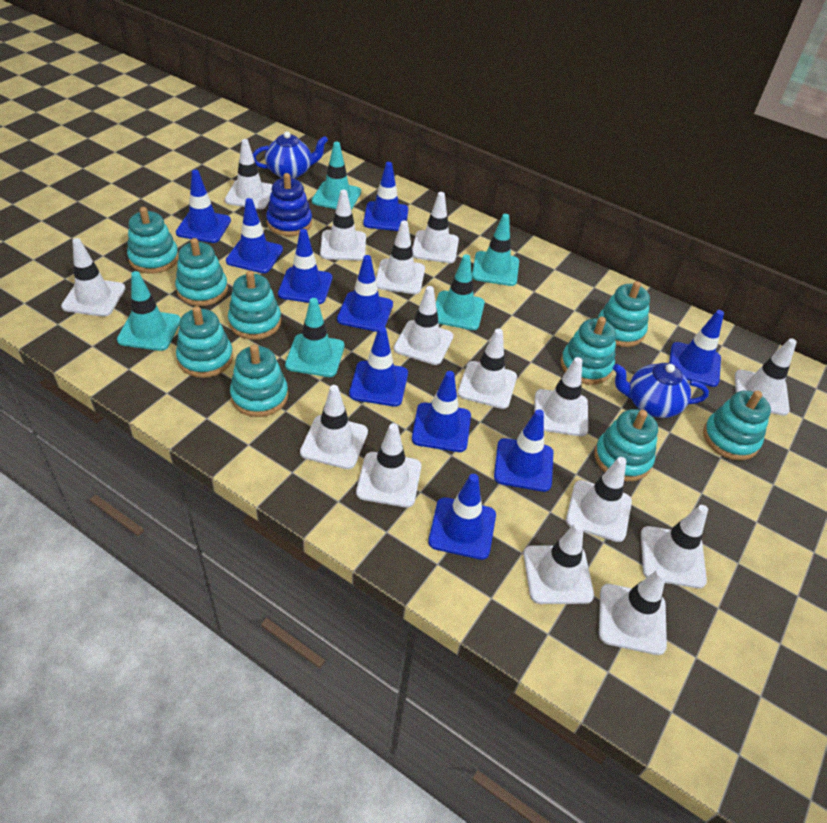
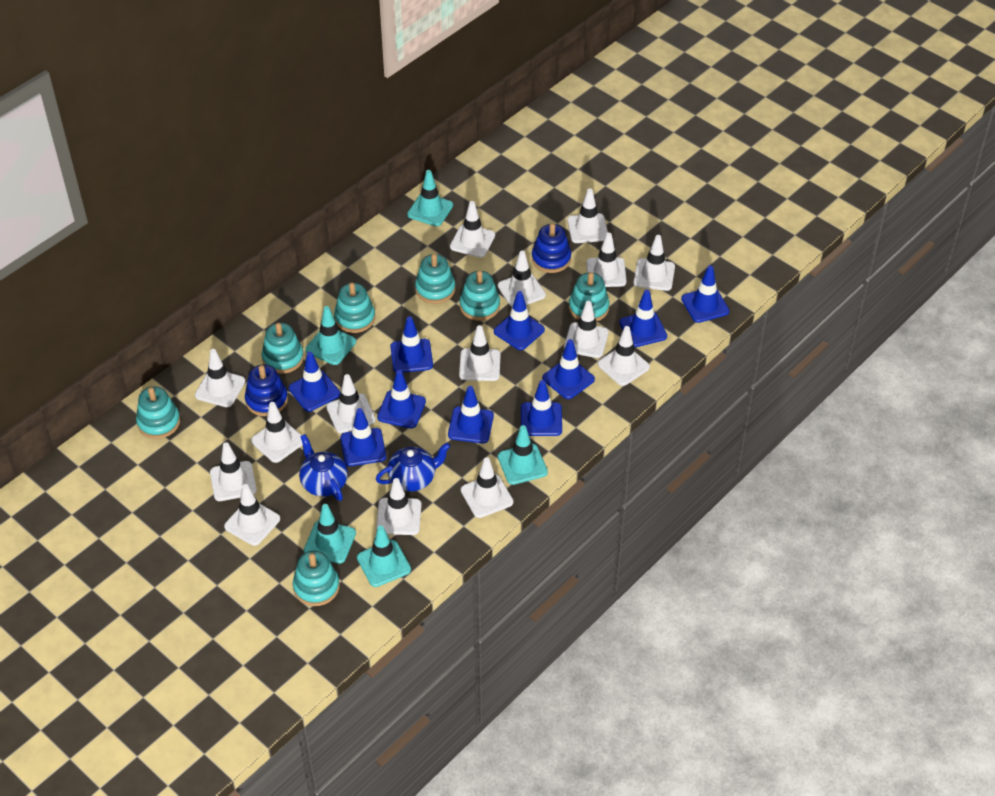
blue stacking toy: [266,173,312,236] = 1 -> [245,364,288,416] [532,223,571,273] = 2
turquoise stacking toy: [127,207,179,274] [175,238,228,306] [176,306,233,378] [228,270,281,340] [230,344,288,417] [561,317,616,385] [594,409,658,481] [598,281,650,347] [703,391,771,460] = 9 -> [136,386,180,439] [262,323,304,374] [293,550,340,606] [334,283,375,333] [415,254,455,304] [460,270,500,321] [569,272,609,322] = 7

